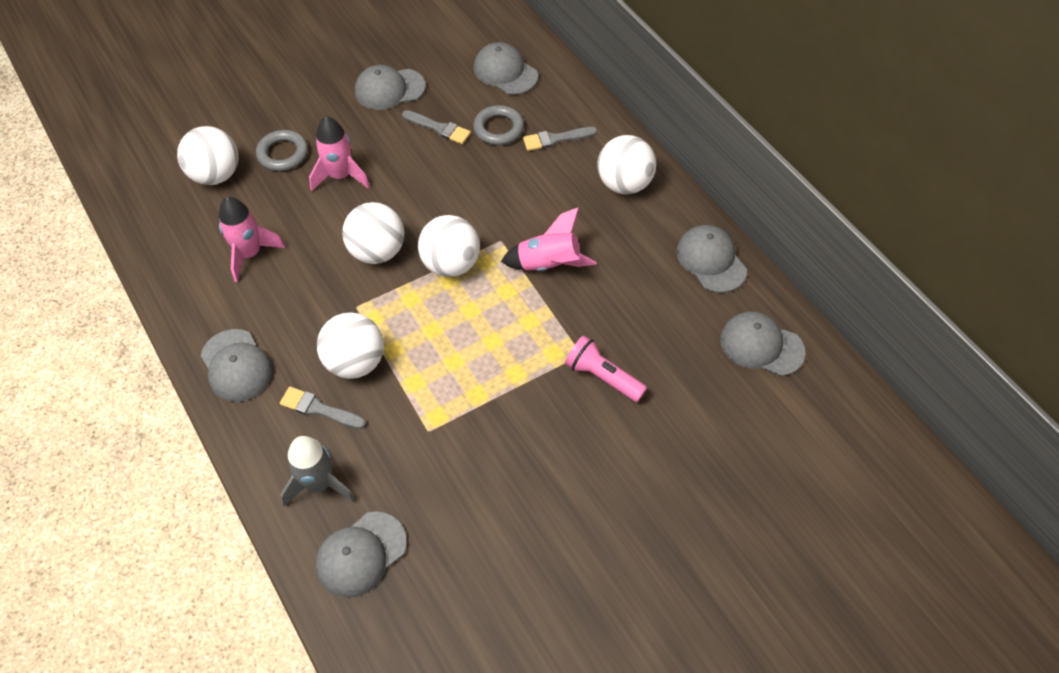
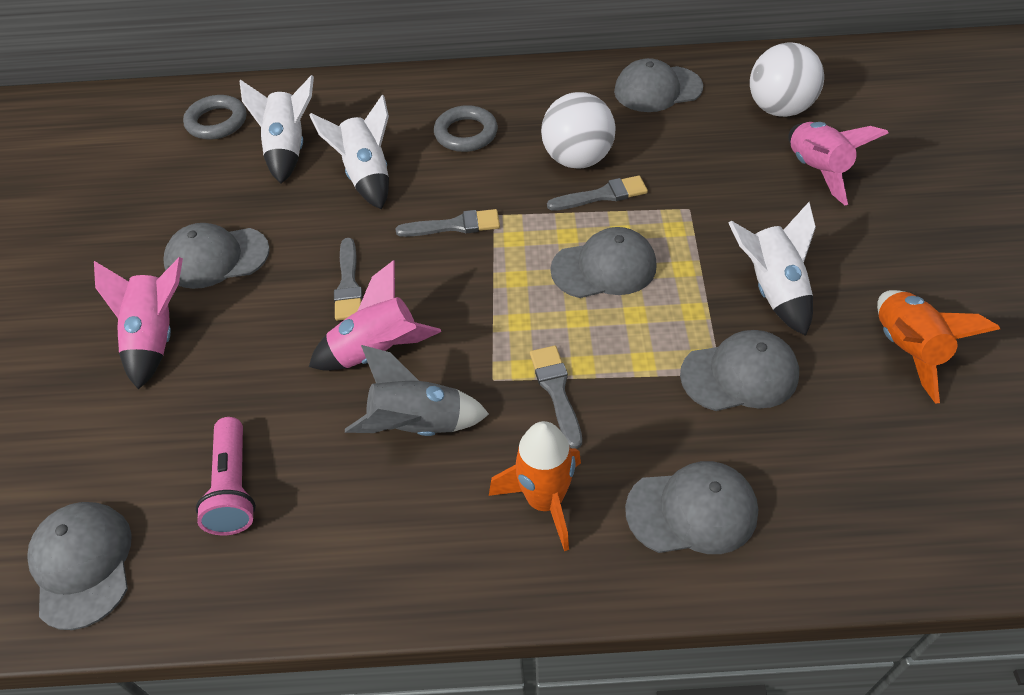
grey brush: [280,387,366,429] [402,110,471,144] [523,127,598,151] = 3 -> [334,238,363,321] [396,209,500,237] [530,345,582,449] [547,175,648,211] = 4
orange rocket: none = 0 -> [489,421,581,551] [877,290,1000,404] = 2
white ball: [177,126,238,185] [317,312,384,379] [342,202,404,264] [418,215,480,277] [597,135,656,194] = 5 -> [541,92,616,169] [750,42,824,117] = 2
white rocket: none = 0 -> [239,75,314,184] [309,95,389,210] [728,202,816,336] = 3

